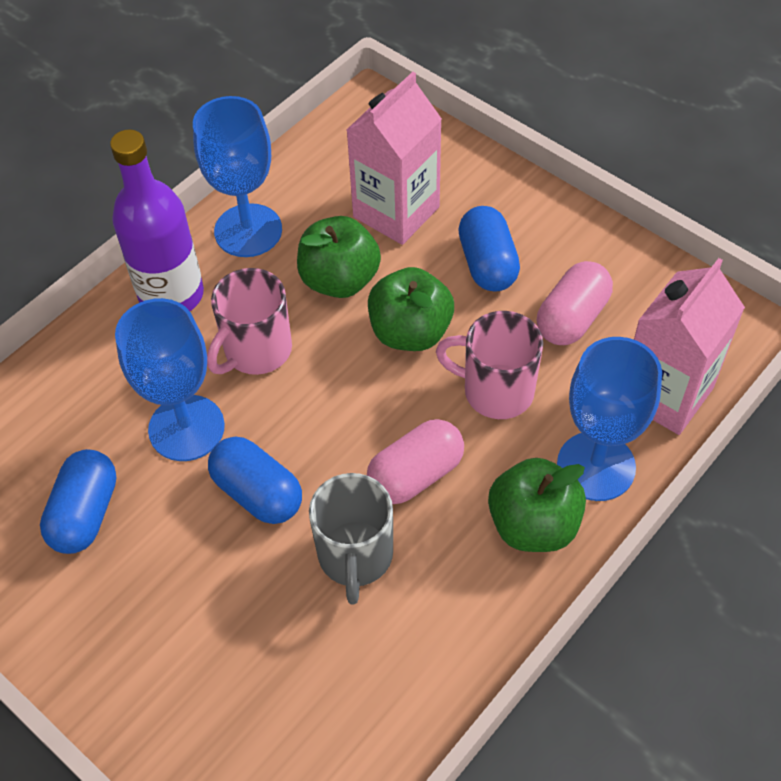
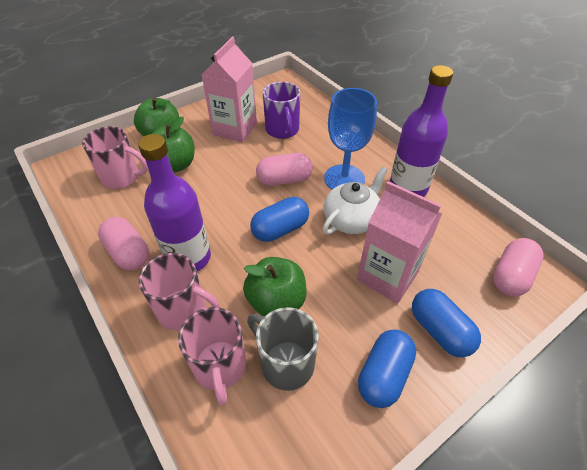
blue goblet: [115,298,225,461] [193,96,282,257] [557,337,662,501] = 3 -> [324,88,377,189] = 1
pink capsule: [367,419,464,504] [537,261,613,345] = 2 -> [98,217,149,270] [256,153,313,186] [493,238,544,296] = 3
pink mug: [207,268,292,375] [436,311,543,419] = 2 -> [82,126,148,189] [139,253,220,330] [178,307,246,406] = 3
purple bottle: [110,129,204,311] = 1 -> [138,134,211,271] [390,65,453,197] = 2
purple mug: none = 0 -> [263,82,300,139] = 1
white teapot: none = 0 -> [323,167,388,234] = 1

